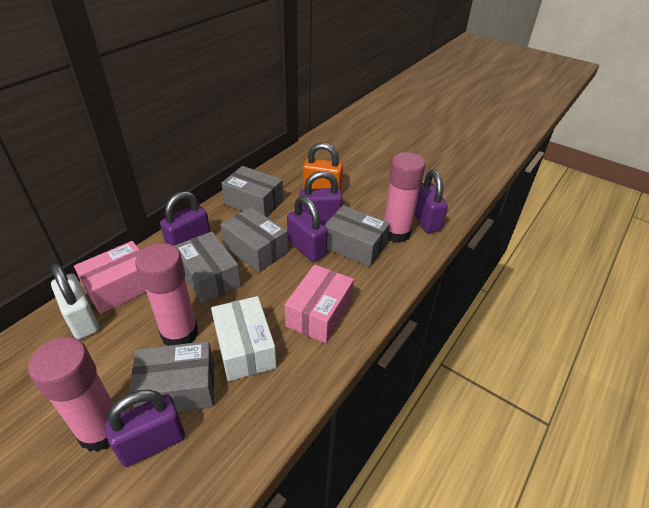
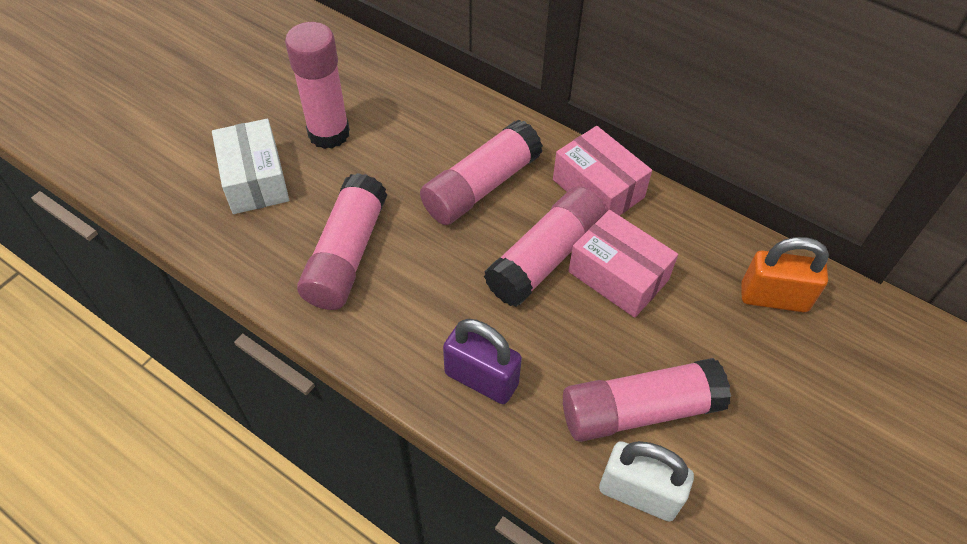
grey box: [129,341,214,412] [175,232,241,304] [220,207,288,272] [221,166,283,217] [324,205,390,267] = 5 -> none = 0
pink glue stick: [28,337,113,452] [135,243,198,346] [384,152,425,243] = 3 -> [285,22,350,149] [297,173,387,310] [420,120,543,225] [484,186,606,307] [563,358,731,442] = 5
purple padlock: [105,389,185,467] [160,191,210,246] [287,196,328,262] [300,171,343,225] [414,170,448,233] = 5 -> [443,319,522,404] = 1

